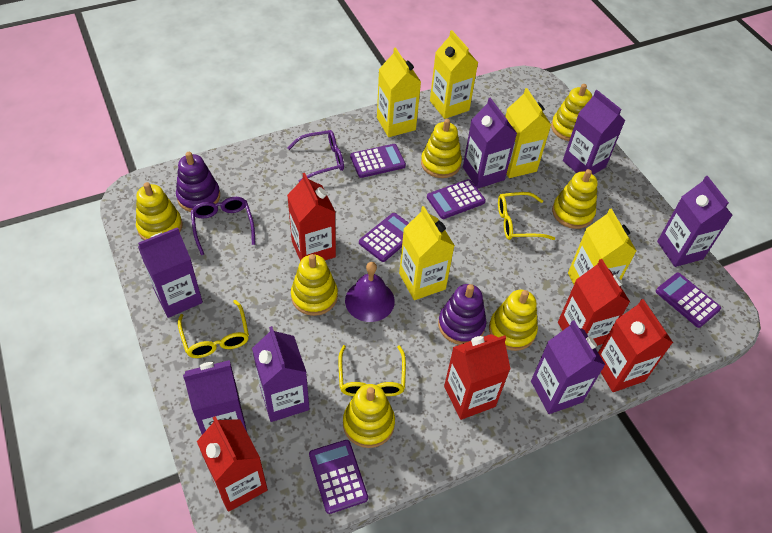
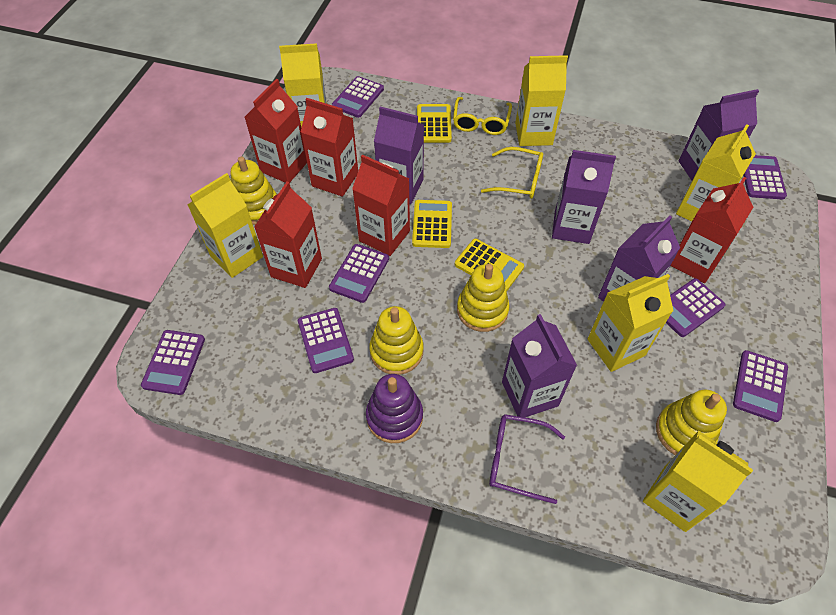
purple bell: [345,262,395,322] = 1 -> none = 0
purple calculator: [309,440,368,514] [350,144,406,178] [359,213,409,262] [427,179,486,219] [656,273,721,328] = 5 -> [141,330,205,395] [298,308,354,373] [329,244,389,303] [332,76,384,118] [666,278,726,337] [733,350,788,422] [743,155,787,199] = 7
purple carton: [138,227,203,318] [183,360,247,435] [252,326,309,422] [463,98,517,189] [531,320,605,414] [563,90,625,175] [657,176,733,267] = 7 -> [374,106,424,204] [502,314,577,417] [552,150,616,244] [598,216,680,302] [679,89,759,180] = 5
purple glasses: [191,197,255,255] [288,130,344,182] = 2 -> [489,414,565,504] = 1
purple stacking toy: [176,152,220,212] [438,284,486,345] = 2 -> [366,374,423,443] = 1
yellow calculator: none = 0 -> [412,200,452,248] [417,104,452,143] [455,239,524,292] = 3
yellow carton: [377,47,421,137] [399,206,455,300] [430,30,478,119] [505,88,551,178] [568,208,636,284] = 5 -> [187,173,263,278] [279,43,327,128] [515,55,568,146] [588,274,673,372] [643,430,753,532] [676,124,756,221] = 6
yellow glasses: [178,300,249,358] [338,345,406,396] [498,192,555,240] = 3 -> [453,97,512,135] [481,147,543,199] = 2
yellow stacking toy: [136,182,182,240] [291,254,338,316] [343,384,395,448] [421,119,462,178] [489,290,538,351] [551,84,592,141] [552,169,598,229] = 7 -> [231,156,277,225] [369,306,423,375] [457,264,510,332] [656,390,727,455] = 4

